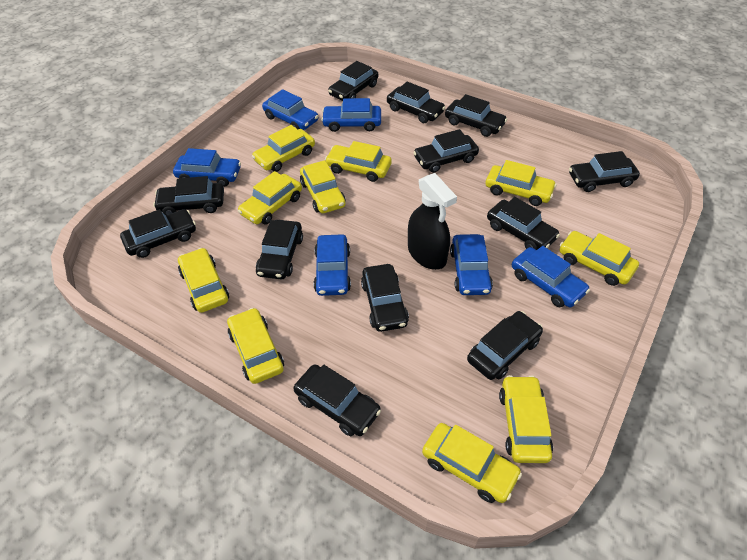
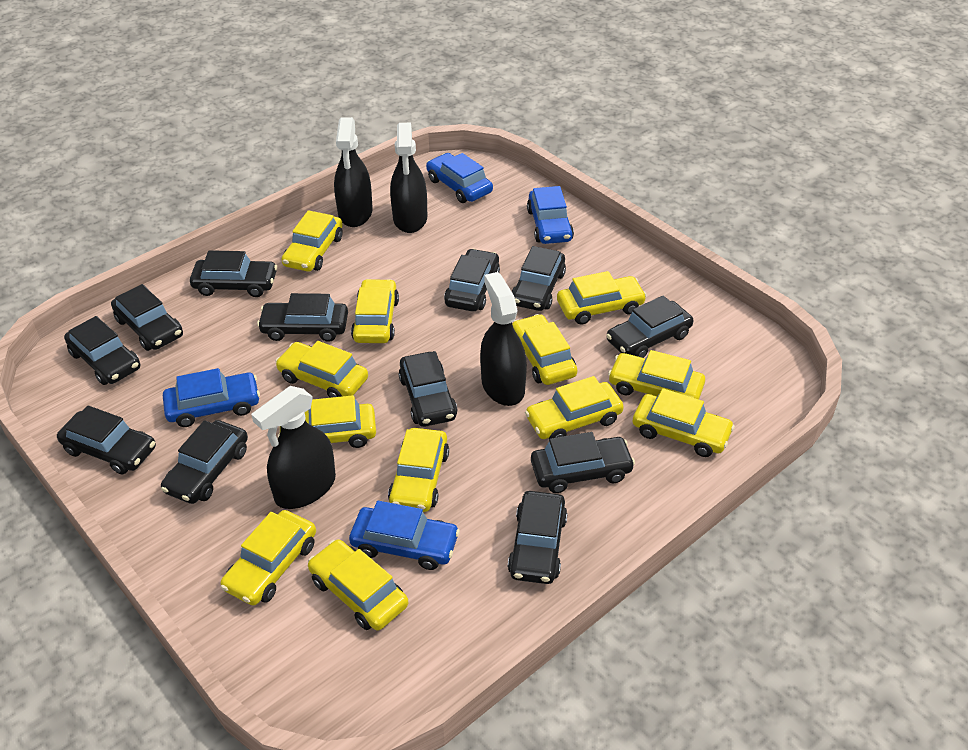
black spray bottle: [408,173,457,270] = 1 -> [251,386,336,509] [334,117,373,227] [390,122,427,233] [480,272,527,406] = 4
blue car: [173,148,241,187] [262,89,318,130] [314,234,351,296] [321,98,381,132] [450,234,493,295] [512,246,590,307] = 6 -> [163,368,260,427] [349,501,460,570] [426,153,493,203] [527,186,574,244] = 4
yellow car: [178,248,229,313] [227,308,284,384] [238,171,302,225] [252,125,315,172] [300,160,346,213] [325,141,392,182] [422,423,522,503] [486,160,557,206] [499,375,553,463] [560,231,639,286] = 10 -> [221,510,316,606] [275,341,368,398] [278,395,376,448] [282,210,343,272] [308,539,408,630] [351,279,399,343] [388,428,449,512] [512,314,577,385] [525,376,624,439] [557,271,647,325] [608,350,705,399] [633,388,735,457] = 12

